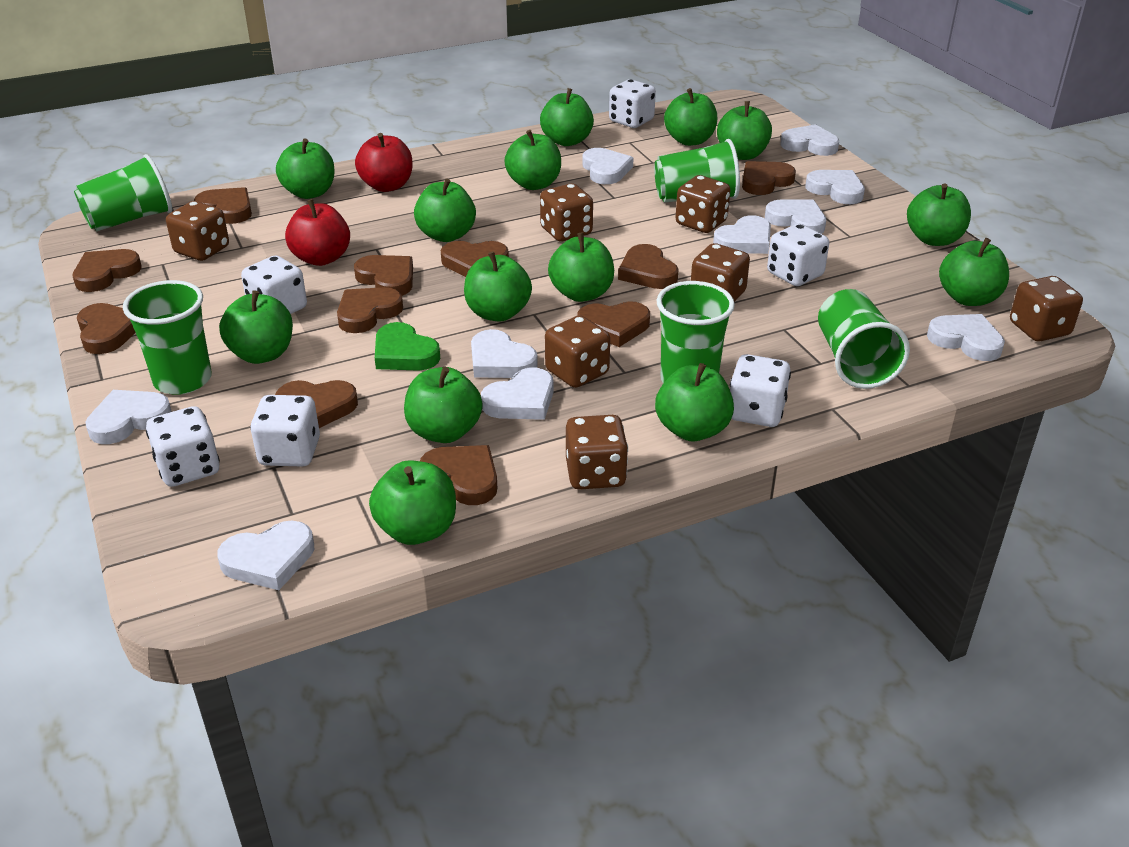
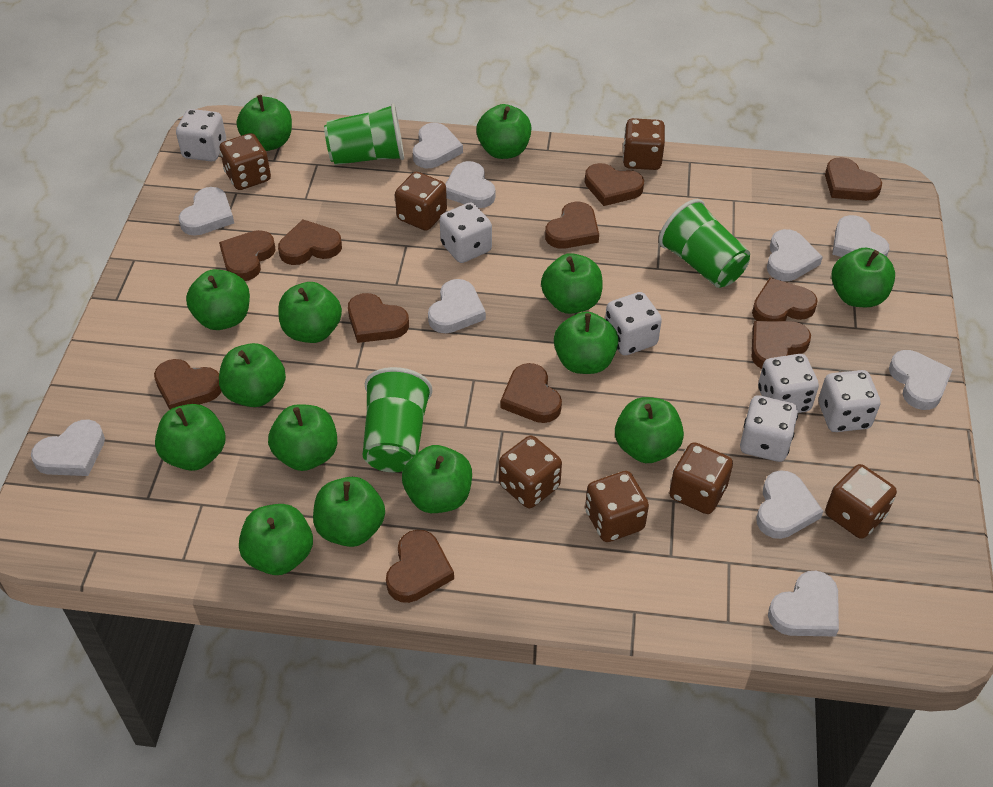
green cup: [74,154,172,231] [123,280,212,395] [654,139,740,202] [656,281,735,384] [818,289,910,389] = 5 -> [324,103,404,165] [362,367,433,472] [659,199,750,288] = 3
green heart: [375,322,440,371] = 1 -> none = 0
red apple: [285,199,350,266] [355,133,413,192] = 2 -> none = 0

